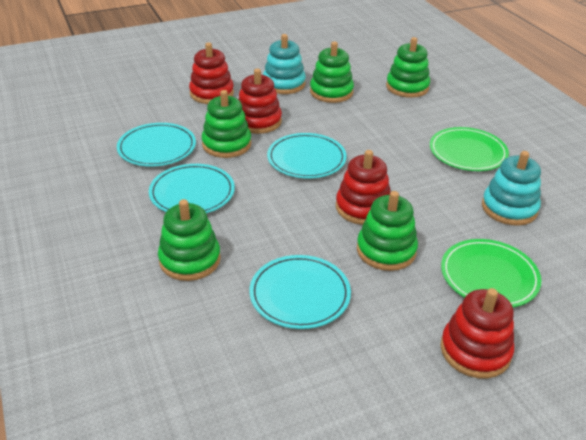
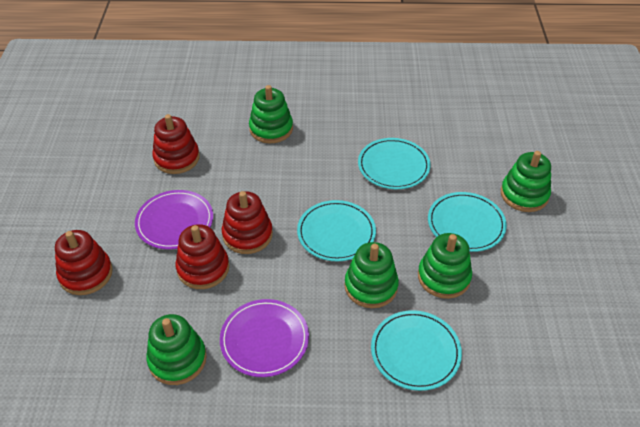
green plate: [430,127,509,171] [441,239,542,307] = 2 -> none = 0
purple plate: none = 0 -> [135,190,213,250] [220,299,309,377] = 2
turquoise stacking toy: [263,34,306,94] [482,151,541,226] = 2 -> none = 0

